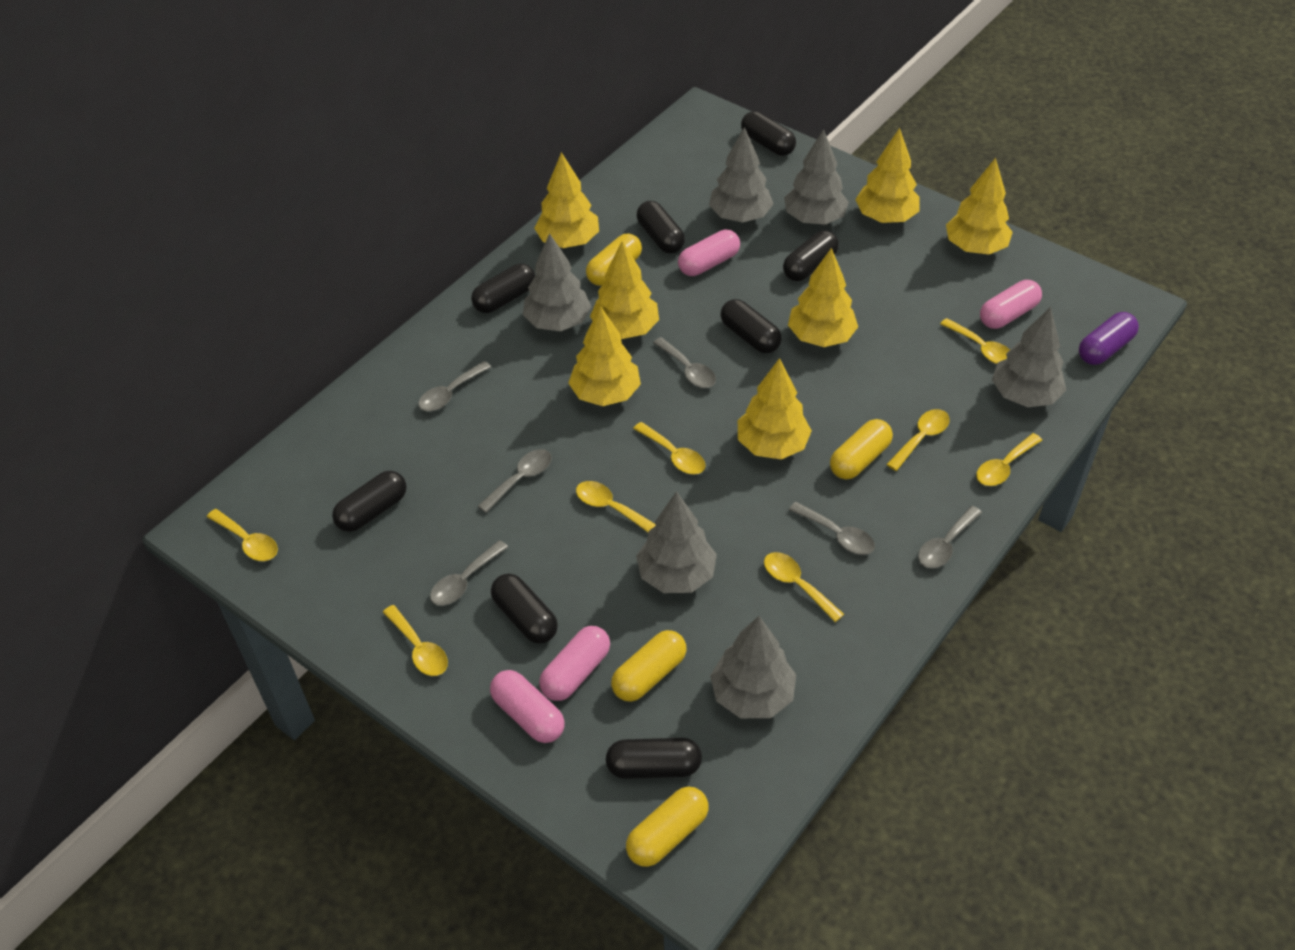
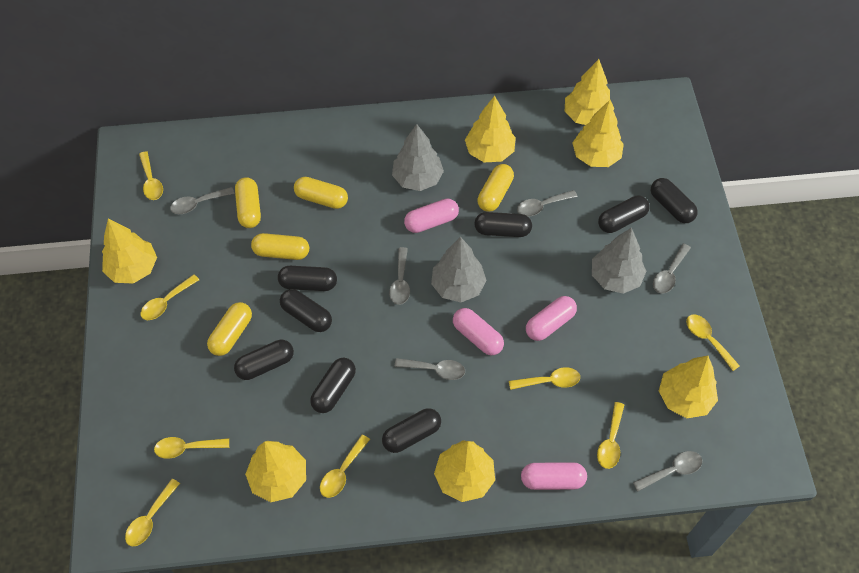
grey tree: [523,233,591,331] [636,491,717,593] [709,127,773,223] [710,616,796,718] [784,129,849,225] [992,307,1066,407] = 6 -> [392,124,444,191] [431,237,487,302] [592,228,646,294] = 3
purple capsule: [1079,312,1139,365] = 1 -> none = 0
yellow capsule: [586,234,642,286] [611,630,686,702] [626,786,709,867] [830,419,893,480] = 4 -> [207,302,252,356] [235,177,261,228] [251,233,309,260] [294,177,348,209] [477,164,514,212] = 5

